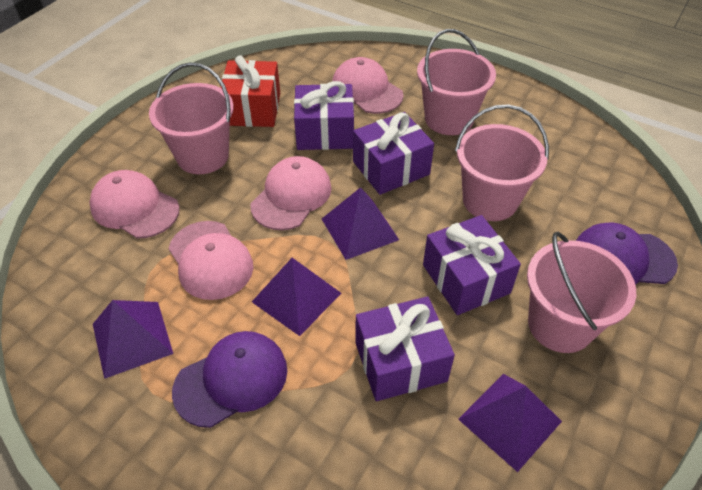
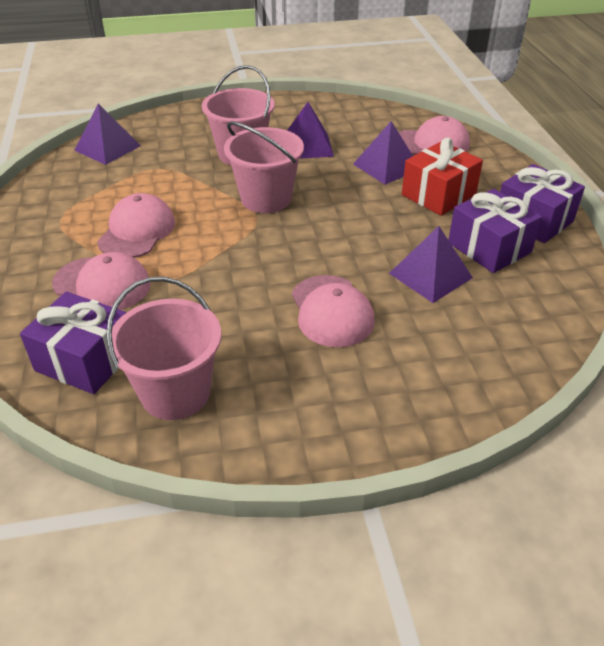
pink bucket: [149,62,234,174] [417,29,496,135] [455,104,549,221] [527,232,636,353] = 4 -> [106,277,221,420] [202,65,275,165] [224,121,304,213] = 3
purple cap: [172,331,287,428] [576,222,678,285] = 2 -> none = 0
purple gift: [294,81,354,150] [353,112,434,195] [355,297,455,401] [423,215,521,315] = 4 -> [20,292,126,394] [449,189,542,273] [500,164,585,243] = 3

